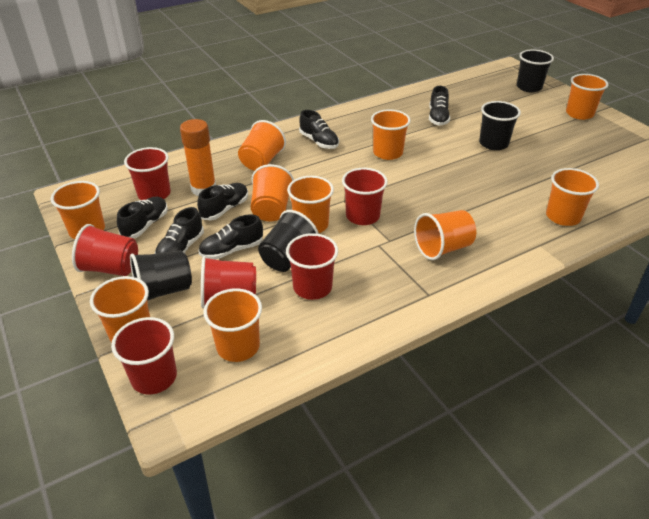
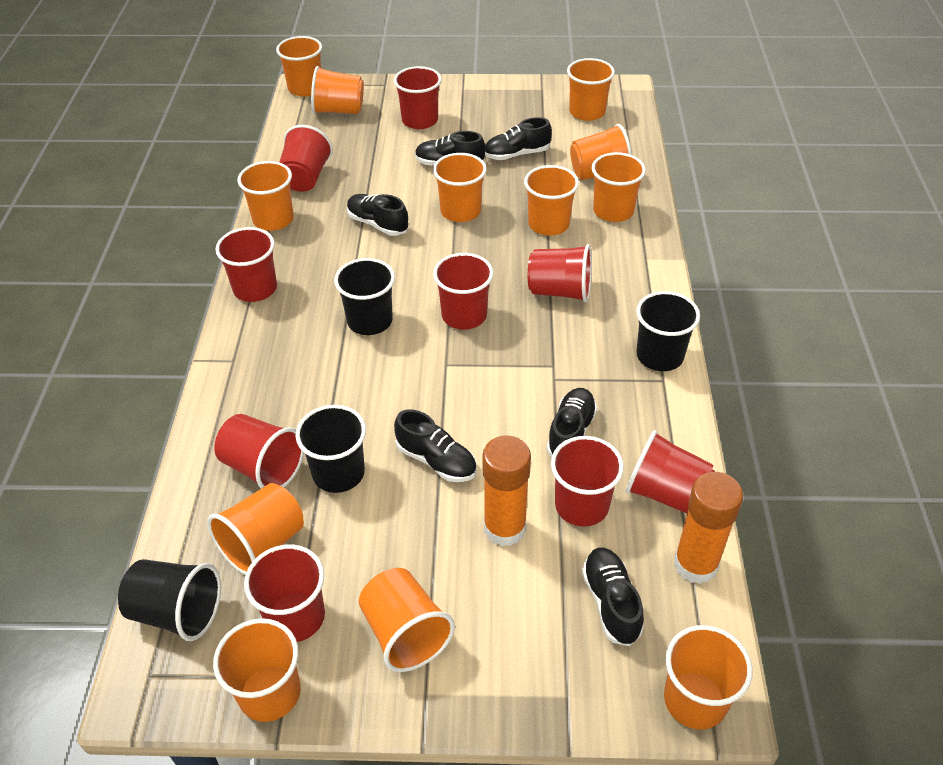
orange cup: [51,181,105,239] [90,276,150,343] [203,288,262,362] [238,120,286,171] [251,164,294,221] [287,176,334,233] [371,109,411,160] [414,210,476,260] [546,168,599,226] [566,74,609,120] = 10 -> [207,483,304,575] [213,618,301,722] [237,161,294,231] [276,36,322,97] [311,66,364,114] [359,568,455,672] [433,153,487,222] [524,165,579,236] [567,58,615,121] [570,124,632,180] [592,152,646,222] [664,625,753,729] = 12
orange glue stick: [180,119,216,196] = 1 -> [483,435,531,546] [674,472,743,584] = 2
red cup: [72,224,138,276] [111,317,177,395] [124,147,171,200] [201,256,256,308] [286,233,338,300] [342,168,388,225] = 6 -> [214,414,304,488] [215,227,277,302] [244,544,325,642] [279,125,333,192] [394,66,442,129] [433,253,494,330] [528,244,592,302] [551,436,624,526] [625,430,715,513] = 9

